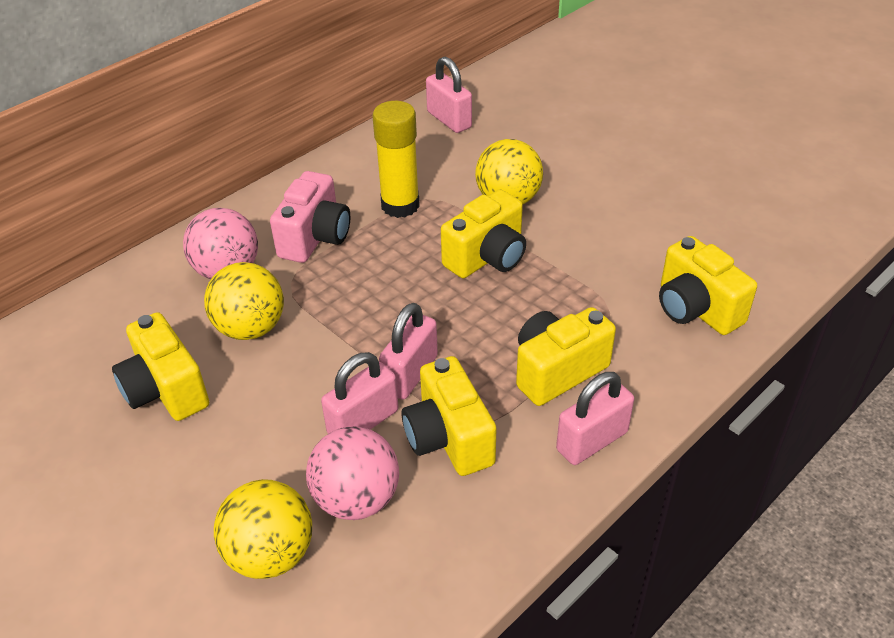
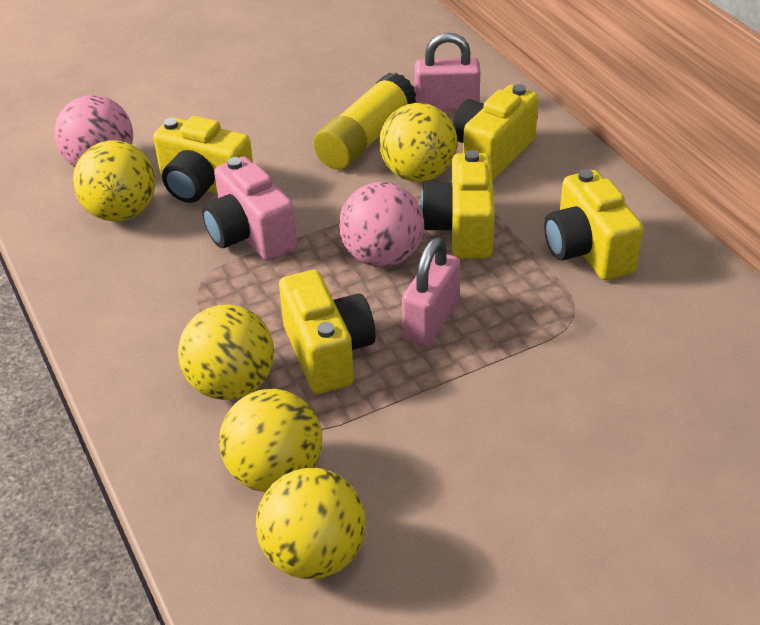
pink padlock: [321,352,399,434] [379,303,438,400] [426,57,472,133] [556,372,634,465] = 4 -> [402,237,460,346] [415,33,481,111] = 2
yellow ball: [204,262,284,340] [214,479,312,579] [475,139,543,205] = 3 -> [73,140,156,221] [178,304,274,400] [219,389,322,492] [256,468,366,579] [379,103,458,182] = 5

